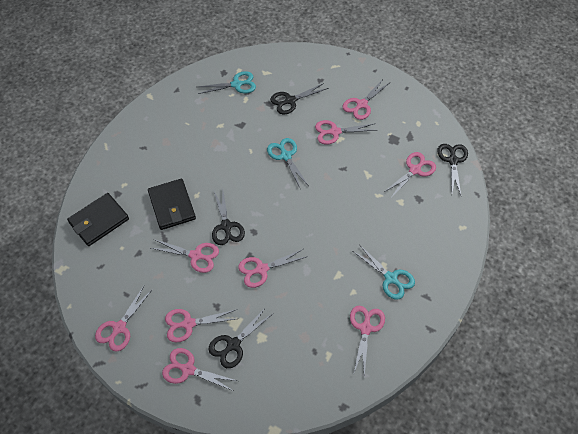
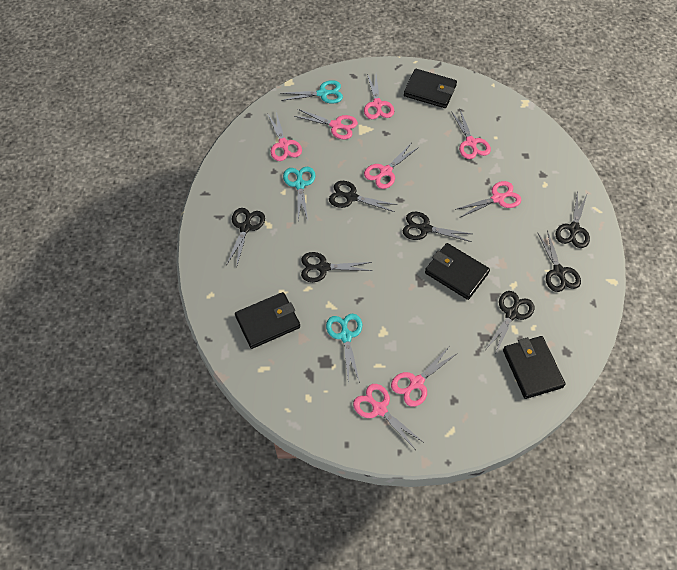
black scissors: [209,307,272,368] [212,190,245,245] [270,83,328,114] [437,144,468,195] = 4 -> [226,208,265,268] [301,252,373,282] [329,181,398,212] [403,212,472,242] [486,291,534,353] [537,230,581,292] [556,191,590,248] = 7
black wallet: [67,193,129,246] [148,179,196,230] = 2 -> [235,292,300,349] [404,69,457,108] [425,243,490,300] [503,336,566,399] = 4
pink scissors: [95,286,153,352] [151,239,219,273] [162,348,237,391] [165,309,237,342] [238,249,306,288] [315,120,376,145] [343,79,389,120] [350,306,385,376] [383,152,436,199] = 9 -> [267,112,302,161] [294,109,358,139] [353,384,423,450] [364,74,394,119] [364,144,419,189] [391,347,458,407] [451,110,491,159] [455,181,522,217] = 8

